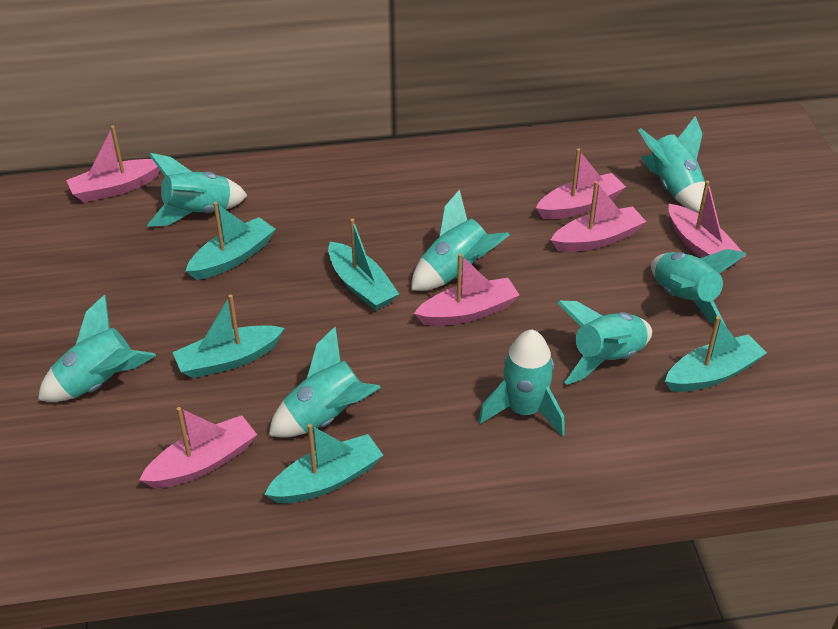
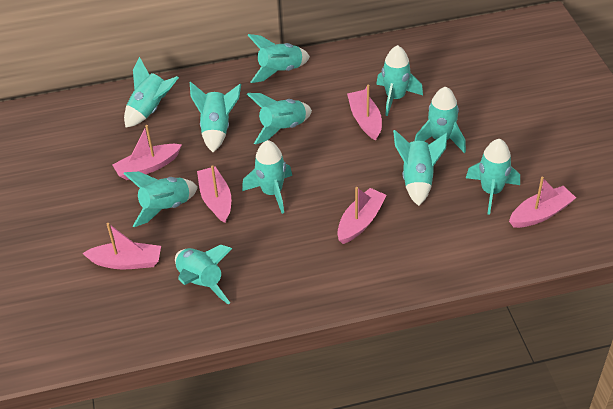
turquoise boat: [172,295,284,378] [186,202,276,280] [264,424,383,503] [328,219,399,311] [665,316,767,392] = 5 -> none = 0
turquoise rocket: [38,294,156,402] [147,153,248,227] [269,326,381,438] [411,189,509,291] [479,330,565,436] [557,301,652,385] [638,116,705,213] [651,249,747,326] = 8 -> [123,172,198,227] [124,57,179,127] [175,245,232,304] [190,82,241,152] [242,140,292,214] [247,34,310,83] [247,93,312,144] [376,45,423,116] [393,130,448,206] [415,87,466,153] [466,139,520,214] = 11

